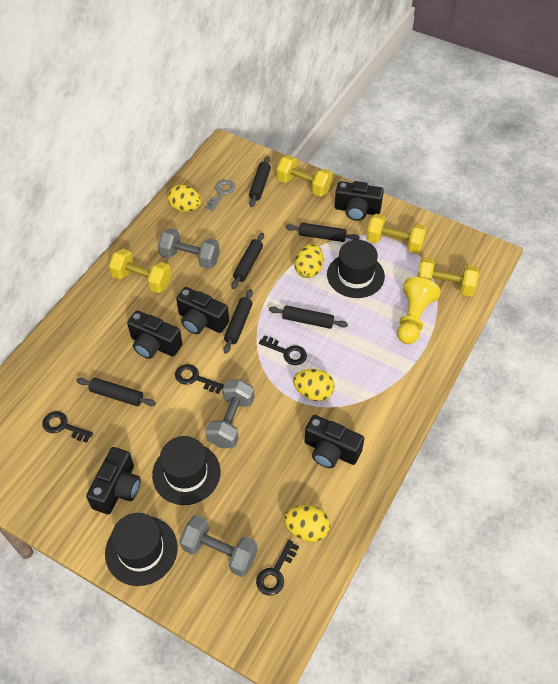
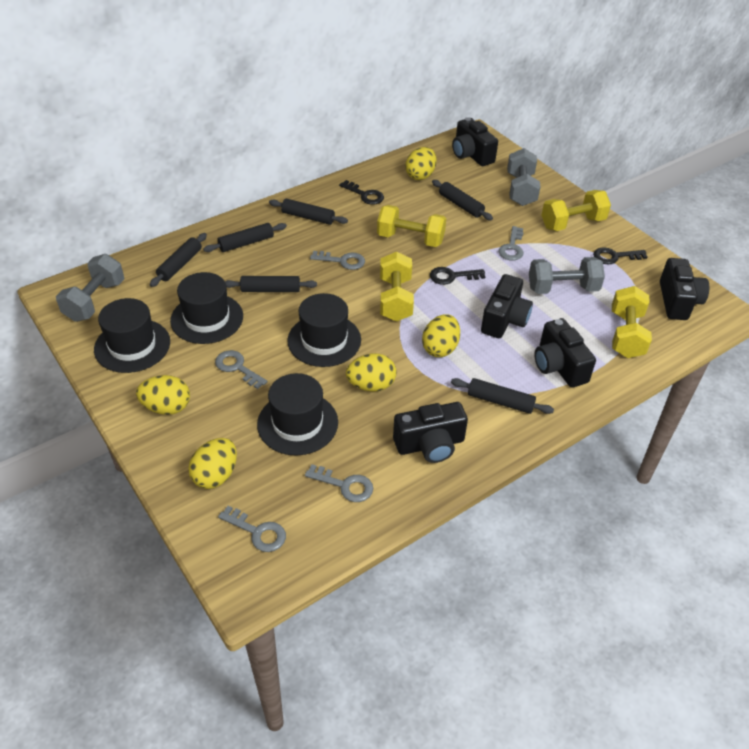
black hat: [105,513,177,586] [152,436,220,505] [327,240,385,298] = 3 -> [94,298,170,373] [170,272,243,344] [257,373,338,455] [287,293,361,367] = 4
black key: [42,411,93,443] [175,364,224,394] [256,540,299,596] [259,335,307,365] = 4 -> [339,180,384,205] [430,267,485,285] [593,247,648,264] = 3
grey key: [205,180,235,211] = 1 -> [215,350,267,389] [218,506,286,552] [305,464,373,502] [310,251,365,270] [498,226,524,261] = 5
yellow egg: [167,185,201,212] [284,505,330,542] [293,369,335,401] [295,243,323,278] = 4 -> [136,375,190,415] [188,438,237,489] [346,353,396,392] [406,147,437,180] [422,314,460,357] = 5
yellow pawn: [397,277,441,344] = 1 -> none = 0

